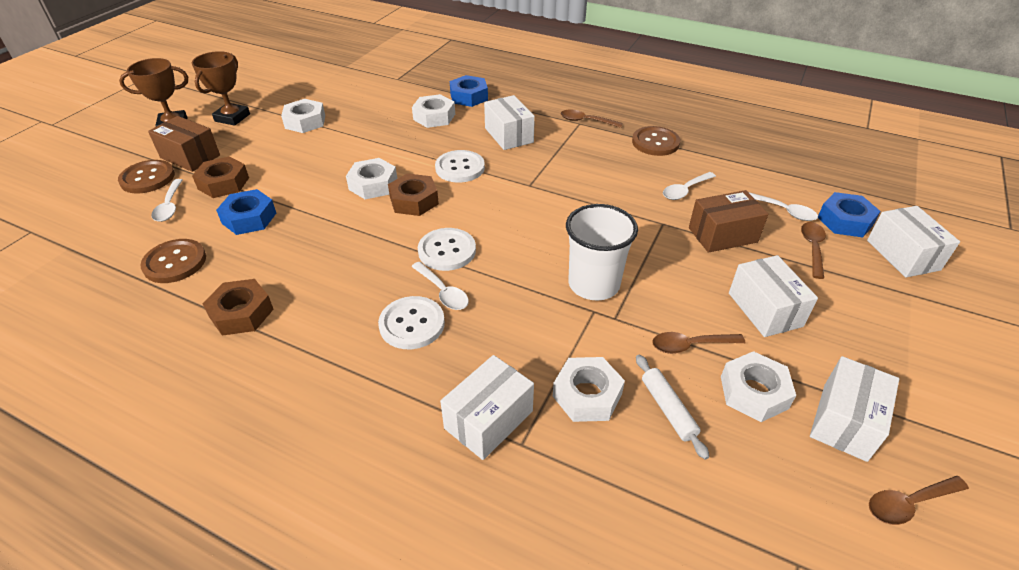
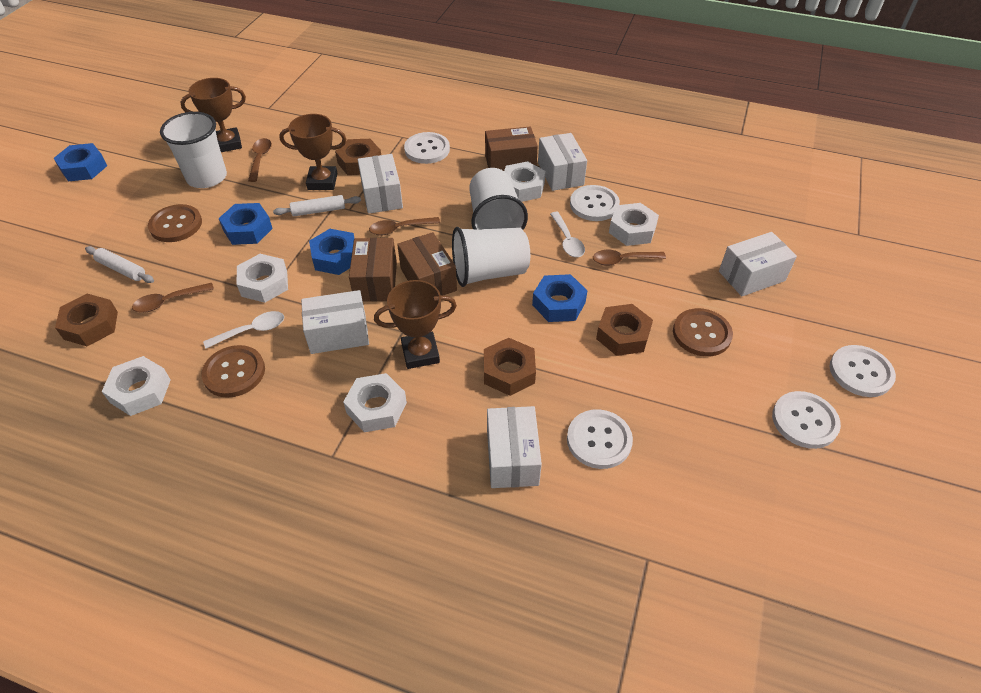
blue nut: [216,189,276,235] [450,75,488,107] [818,192,881,237] = 3 -> [54,143,107,181] [219,203,273,245] [309,229,354,275] [532,274,587,322] = 4
brown box: [148,116,220,172] [689,190,768,253] = 2 -> [349,238,397,302] [397,232,457,295] [485,126,538,171] = 3
brown nut: [192,156,249,198] [203,279,274,336] [388,173,439,216] = 3 -> [55,294,118,346] [335,139,381,175] [484,338,536,396] [596,304,653,356] = 4
brown trophy: [119,58,188,127] [192,51,250,126] = 2 -> [181,78,246,152] [279,114,346,190] [374,280,457,369] = 3
white button: [378,296,445,349] [418,228,476,271] [435,150,485,183] = 3 -> [404,132,450,164] [567,409,633,469] [570,185,620,221] [772,391,841,449] [830,345,896,397] = 5
white cup: [566,204,638,300] = 1 -> [160,112,227,188] [452,227,530,287] [469,168,528,230] = 3
white rolling pin: [636,355,709,460] = 1 -> [85,246,154,283] [273,195,361,217] = 2
white spoon: [151,179,183,222] [411,262,469,310] [663,172,716,200] [748,192,818,221] = 4 -> [203,311,284,349] [550,212,585,257] = 2

